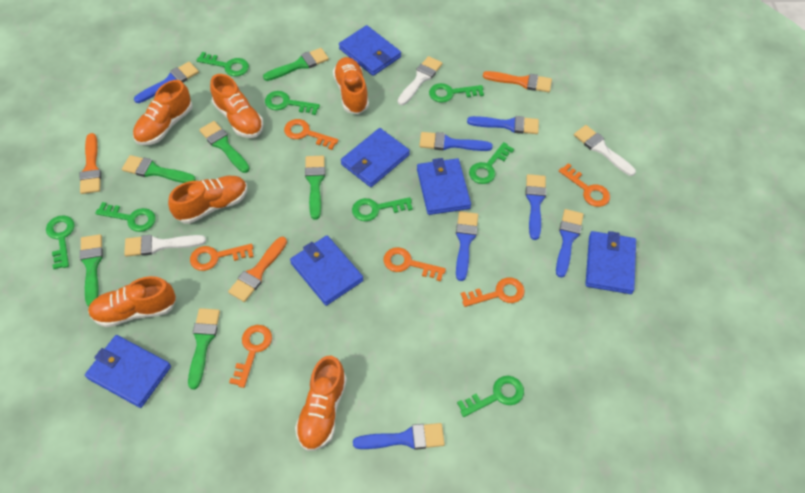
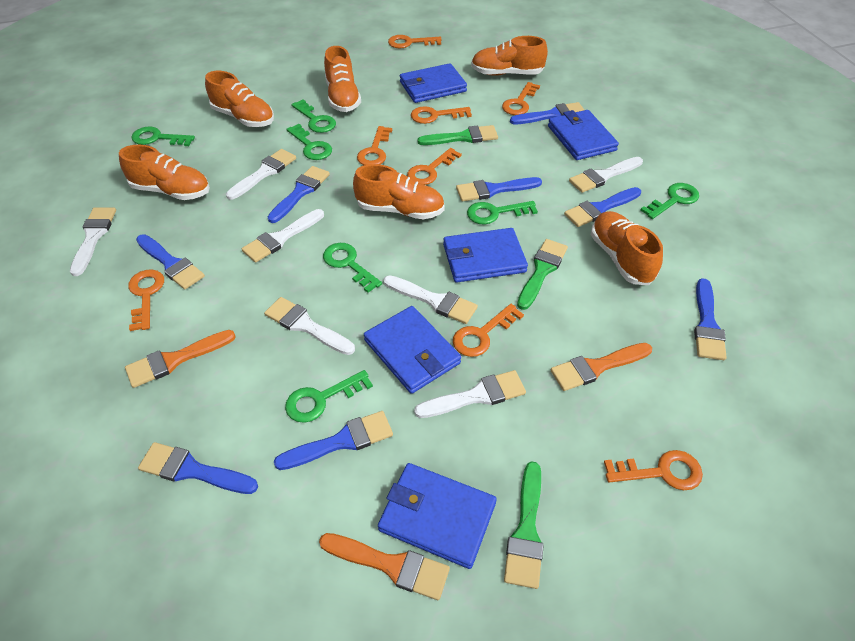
blue brush: [134,62,199,103] [353,423,445,450] [419,132,493,151] [456,211,478,281] [467,116,539,134] [526,174,546,240] [556,209,584,278] = 7 -> [136,234,205,289] [138,442,258,494] [268,166,330,223] [274,411,393,470] [456,177,542,201] [510,102,584,124] [564,187,641,227] [694,278,727,360] = 8
blue wallet: [85,335,171,408] [290,236,363,306] [339,25,401,76] [341,128,410,187] [417,158,471,215] [585,231,636,294] = 6 -> [364,306,461,394] [378,463,497,569] [400,63,467,103] [443,228,528,283] [548,110,619,160] = 5
green brush: [80,234,103,306] [122,155,196,183] [188,308,220,389] [199,121,250,173] [263,48,329,81] [305,156,325,219] = 6 -> [418,125,498,145] [504,461,544,589] [517,239,568,310] = 3
green key: [46,215,75,269] [95,202,156,232] [196,52,249,76] [265,91,320,115] [352,197,413,221] [429,83,484,103] [457,376,524,417] [469,142,514,184] = 8 -> [131,126,195,146] [285,370,373,423] [286,124,332,160] [291,99,336,133] [323,243,382,293] [467,201,538,225] [640,183,699,219] = 7
orange key: [190,244,254,271] [229,325,272,388] [284,119,339,150] [383,247,446,281] [461,278,525,307] [559,163,610,207] = 6 -> [128,269,164,331] [357,126,392,165] [388,35,442,48] [407,148,462,185] [411,106,472,124] [453,304,524,357] [502,82,540,115] [604,450,703,490] = 8
white brush: [124,235,206,257] [398,56,442,105] [574,125,636,176] = 3 -> [70,208,116,276] [226,149,296,200] [242,209,324,263] [264,297,355,355] [384,275,478,324] [414,370,526,418] [569,157,643,193] = 7

